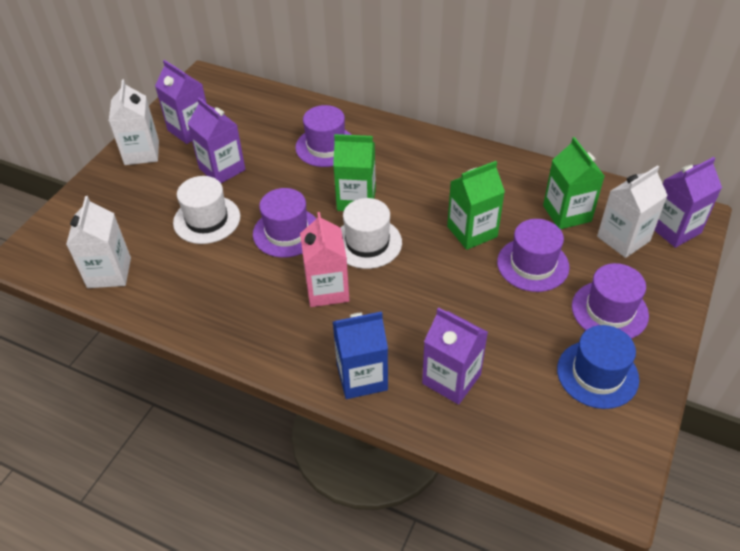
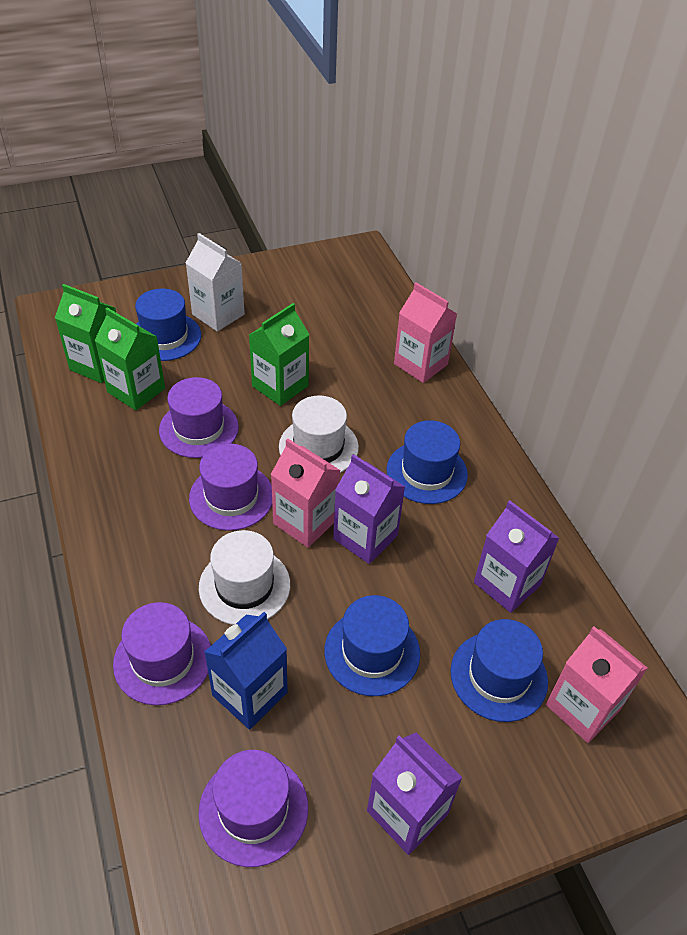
blue hat: [557,325,639,409] = 1 -> [135,288,201,361] [324,595,420,696] [387,420,468,504] [451,619,548,722] = 4
pink carton: [300,212,349,307] = 1 -> [271,438,341,548] [394,283,457,383] [546,627,648,743] = 3
purple carton: [155,60,206,144] [188,98,246,183] [422,307,488,405] [654,157,722,248] = 4 -> [333,454,405,564] [367,733,463,855] [474,500,559,613] = 3
white carton: [66,196,131,288] [109,79,159,165] [597,165,668,258] = 3 -> [186,233,245,331] = 1

